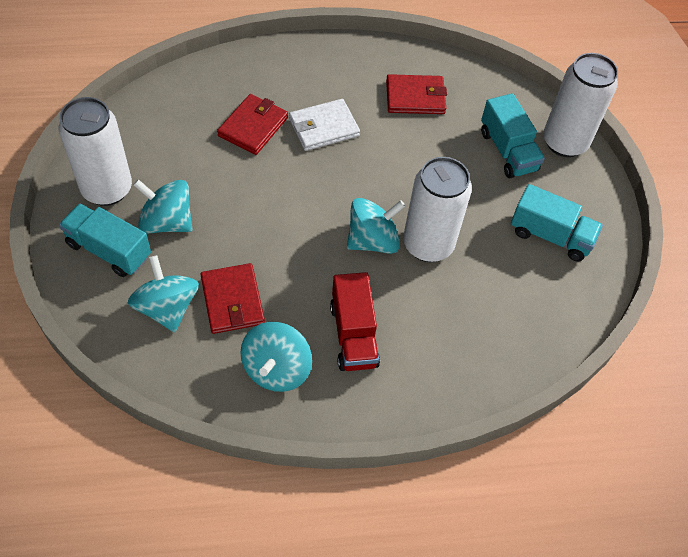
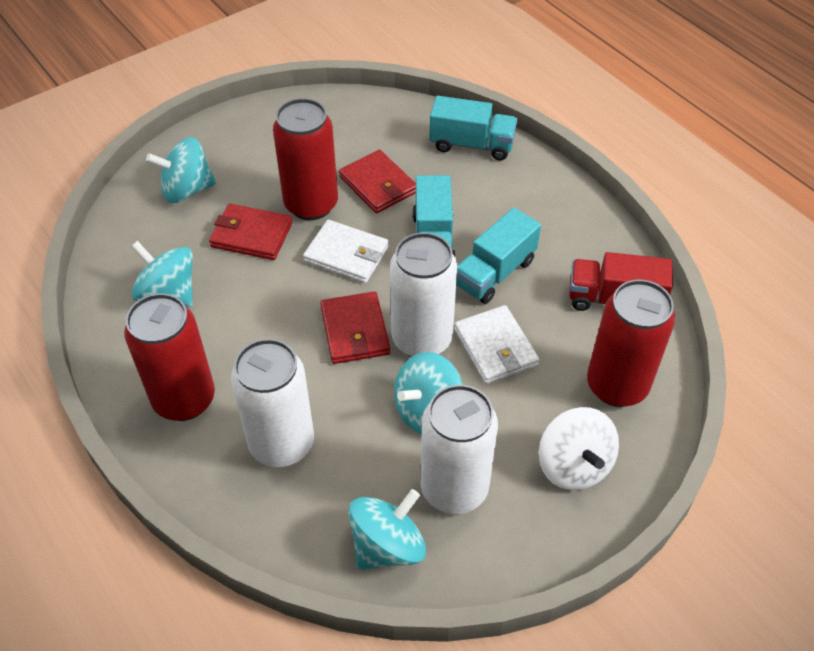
red can: none = 0 -> [124,293,215,421] [273,98,338,220] [587,280,675,407] = 3
white spinning top: none = 0 -> [539,407,619,490] = 1
white wallet: [289,99,360,151] = 1 -> [303,220,389,283] [454,305,540,384] = 2

